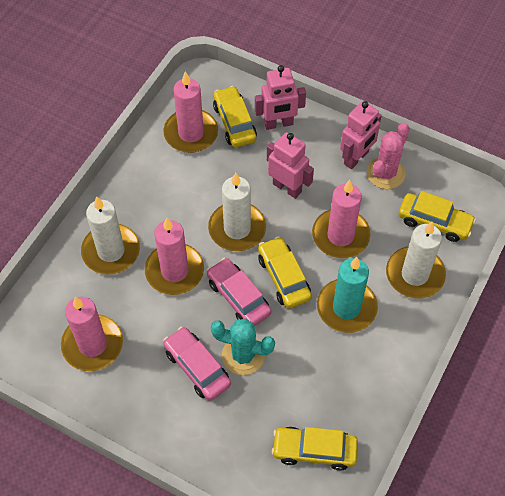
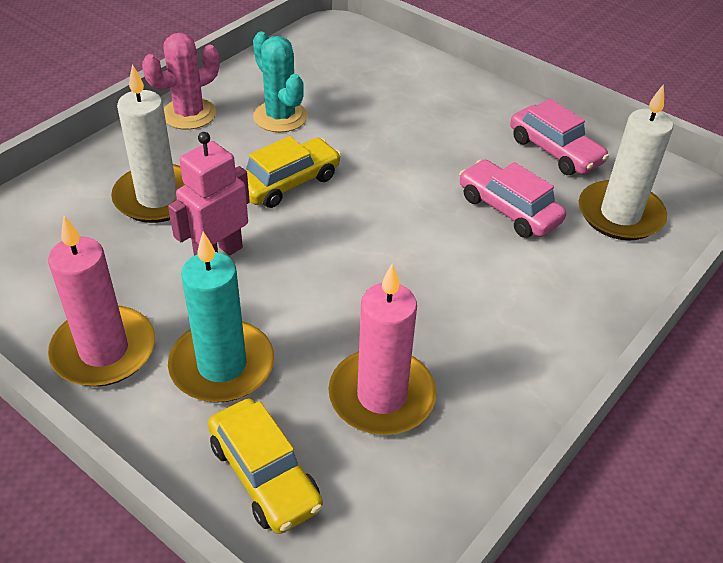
pink candle: [61,297,123,371] [145,218,204,295] [163,71,218,153] [312,180,370,258] = 4 -> [48,216,155,387] [328,264,437,435] = 2
pink robot: [255,65,306,130] [267,132,314,199] [340,101,382,169] = 3 -> [168,132,250,256] = 1
white candle: [81,196,140,275] [208,173,266,251] [386,222,446,299] = 3 -> [111,64,185,223] [579,84,673,240] = 2
yellow car: [213,86,257,147] [258,236,312,309] [272,427,358,471] [398,191,476,242] = 4 -> [208,399,323,534] [245,136,341,208] = 2

